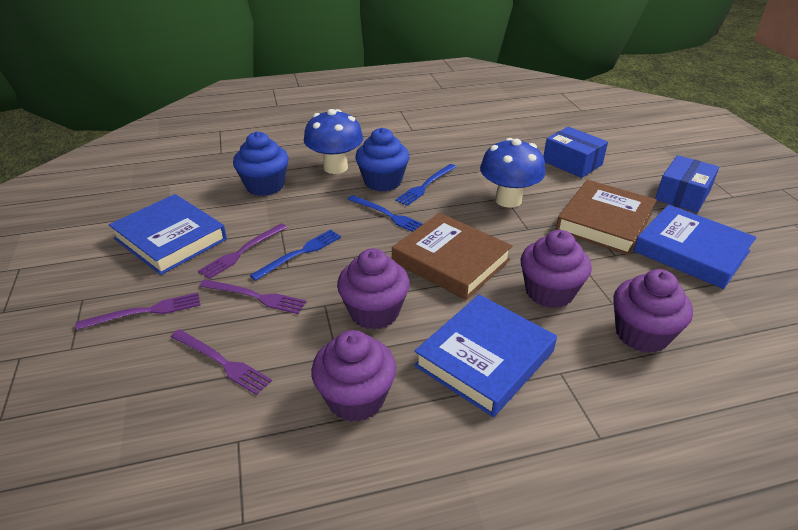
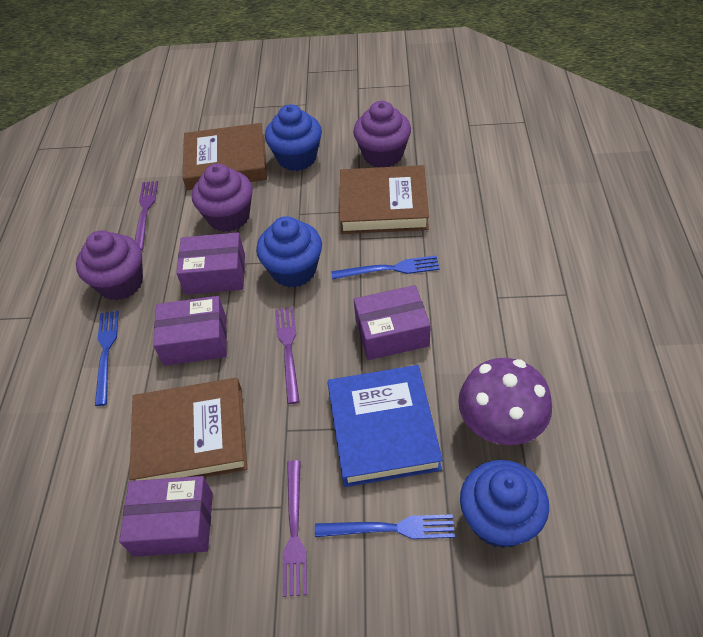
blue book: [109,194,227,275] [414,294,557,417] [633,205,756,289] = 3 -> [327,365,443,487] = 1
blue box: [543,127,608,178] [655,155,719,213] = 2 -> none = 0
blue cupcake: [233,131,289,196] [355,128,409,192] = 2 -> [256,216,322,288] [265,104,322,171] [460,460,549,548] = 3
blue mushroom: [304,109,363,174] [480,138,546,208] = 2 -> none = 0
brown book: [392,213,512,300] [556,180,657,255] = 2 -> [129,378,247,481] [182,123,267,190] [339,165,429,234] = 3
purple box: none = 0 -> [119,476,213,557] [153,296,227,366] [176,232,245,295] [354,285,431,360] = 4
purple cupcake: [311,330,396,422] [337,248,410,330] [521,230,592,308] [613,269,693,353] = 4 -> [76,230,143,301] [192,163,253,232] [353,101,411,167] = 3
purple fork: [75,293,200,330] [171,329,272,395] [198,223,287,279] [199,279,307,314] = 4 -> [135,181,158,250] [275,307,300,404] [283,460,307,597] = 3
purple mushroom: none = 0 -> [458,358,552,445] = 1

